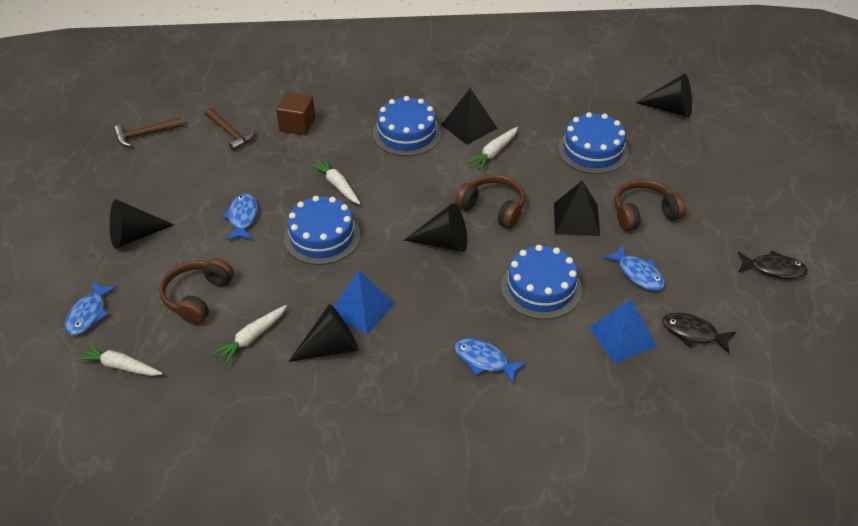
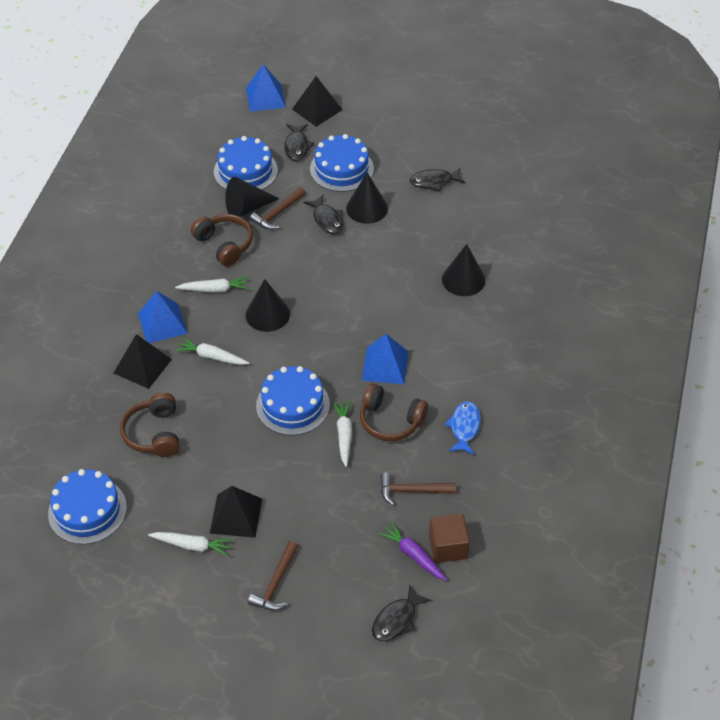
black fish: [662,313,736,353] [738,250,808,279] = 2 -> [284,124,314,161] [303,195,344,235] [372,585,431,641] [409,167,465,191] = 4
black pyramid: [441,88,497,145] [554,181,600,236] = 2 -> [114,334,172,389] [210,486,262,538] [292,76,343,127] = 3
blue fish: [65,281,117,335] [222,193,258,240] [455,338,527,383] [603,245,665,291] = 4 -> [445,401,481,455] = 1
blue pyramid: [333,270,395,334] [589,299,657,363] = 2 -> [138,291,188,343] [246,64,286,112] [362,334,408,384] = 3
brown hammer: [114,117,184,147] [205,107,255,151] = 2 -> [248,541,298,610] [250,187,306,230] [381,473,456,506] = 3
purple carrot: none = 0 -> [378,522,447,581] = 1

